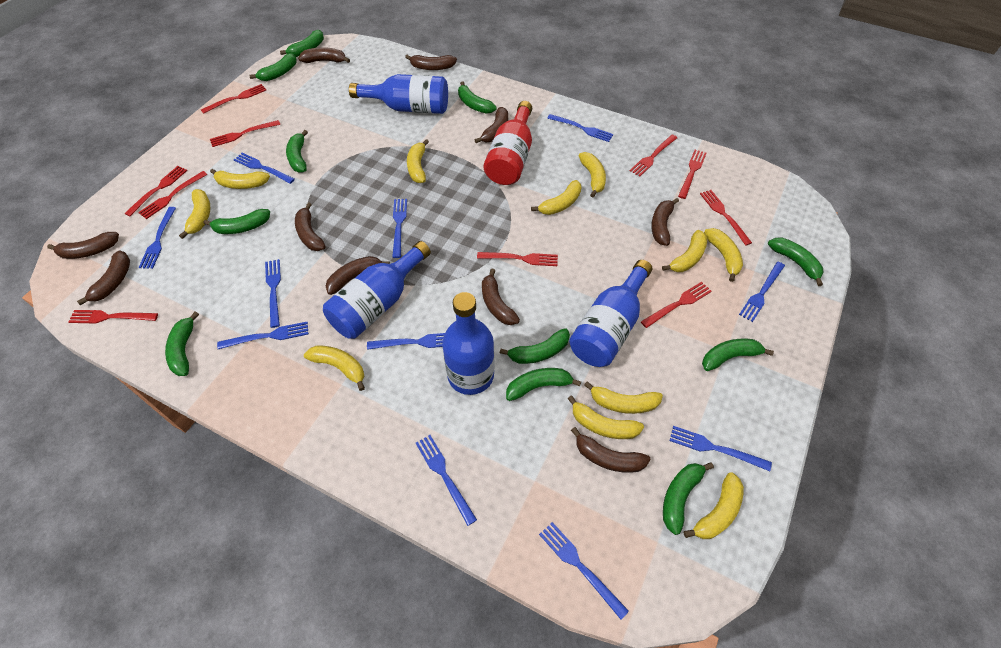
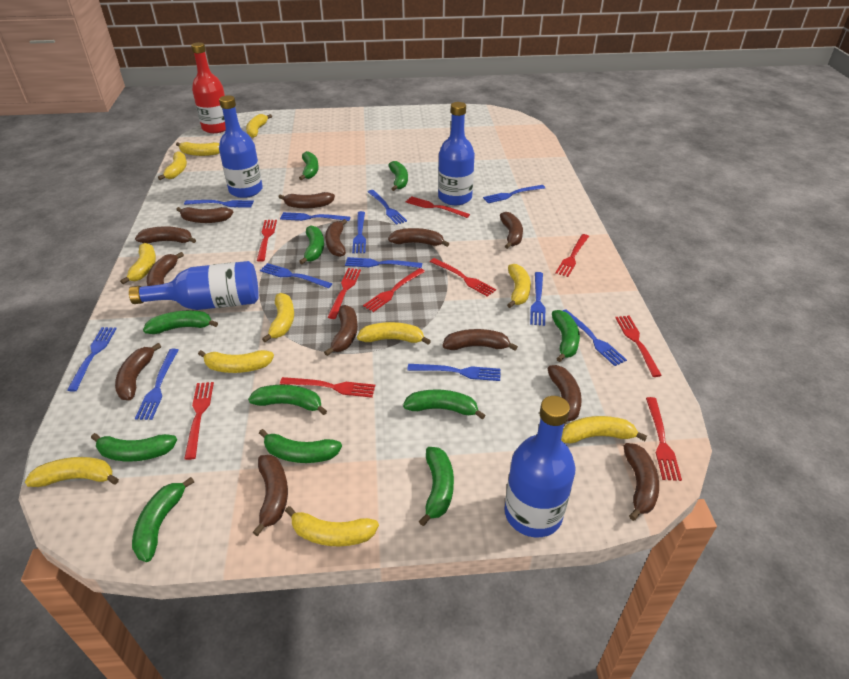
blue fork: [139,207,176,269] [217,322,309,349] [234,153,295,184] [265,259,281,328] [367,333,445,350] [392,199,407,258] [416,435,477,526] [539,522,629,619] [547,114,613,142] [670,426,772,471] [739,262,785,322] = 11 -> [67,327,117,392] [135,349,179,420] [184,200,254,208] [260,263,332,288] [280,212,350,221] [345,257,422,268] [352,211,366,253] [368,190,407,225] [407,364,501,381] [483,185,545,203] [530,272,545,326] [562,309,627,366] = 12
brown banana: [47,232,119,259] [77,251,130,305] [295,203,326,251] [298,47,350,63] [326,256,390,295] [405,55,457,70] [475,107,508,143] [482,269,520,325] [571,427,651,473] [651,198,679,246] = 10 -> [115,343,161,400] [135,226,196,243] [147,252,184,286] [176,207,233,223] [253,455,288,536] [279,192,335,208] [324,305,358,356] [325,219,347,257] [388,228,449,247] [443,329,518,351] [500,212,523,249] [547,365,582,426] [623,443,659,521] = 13

